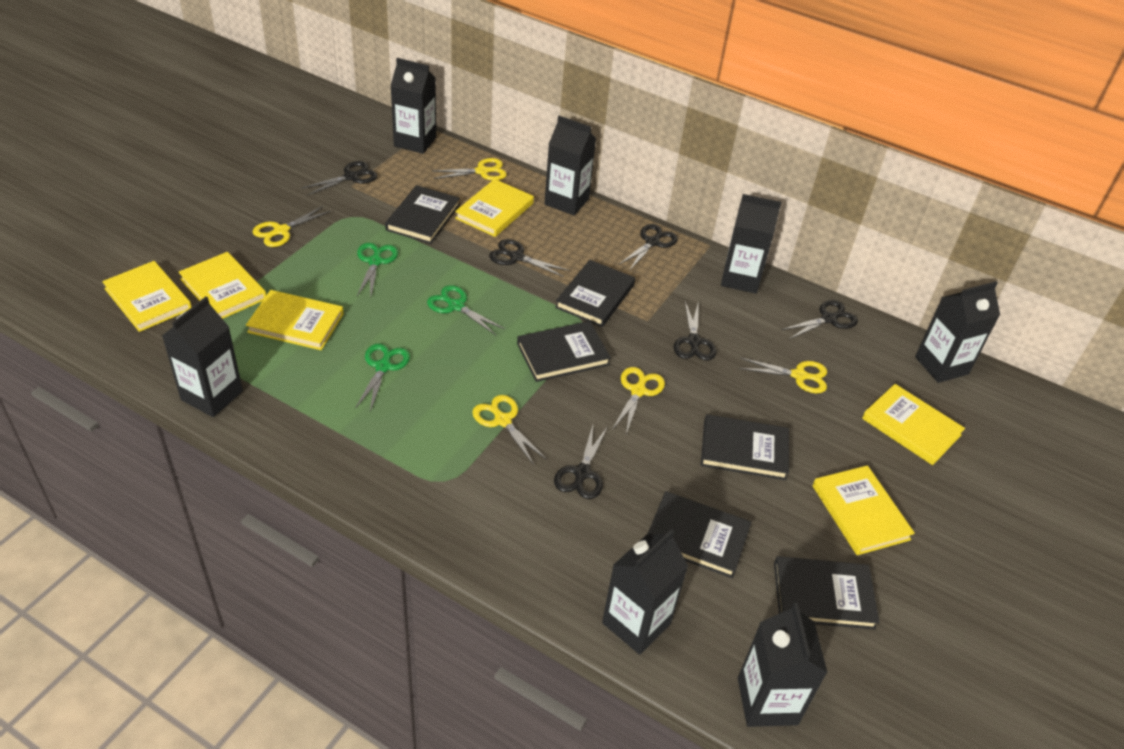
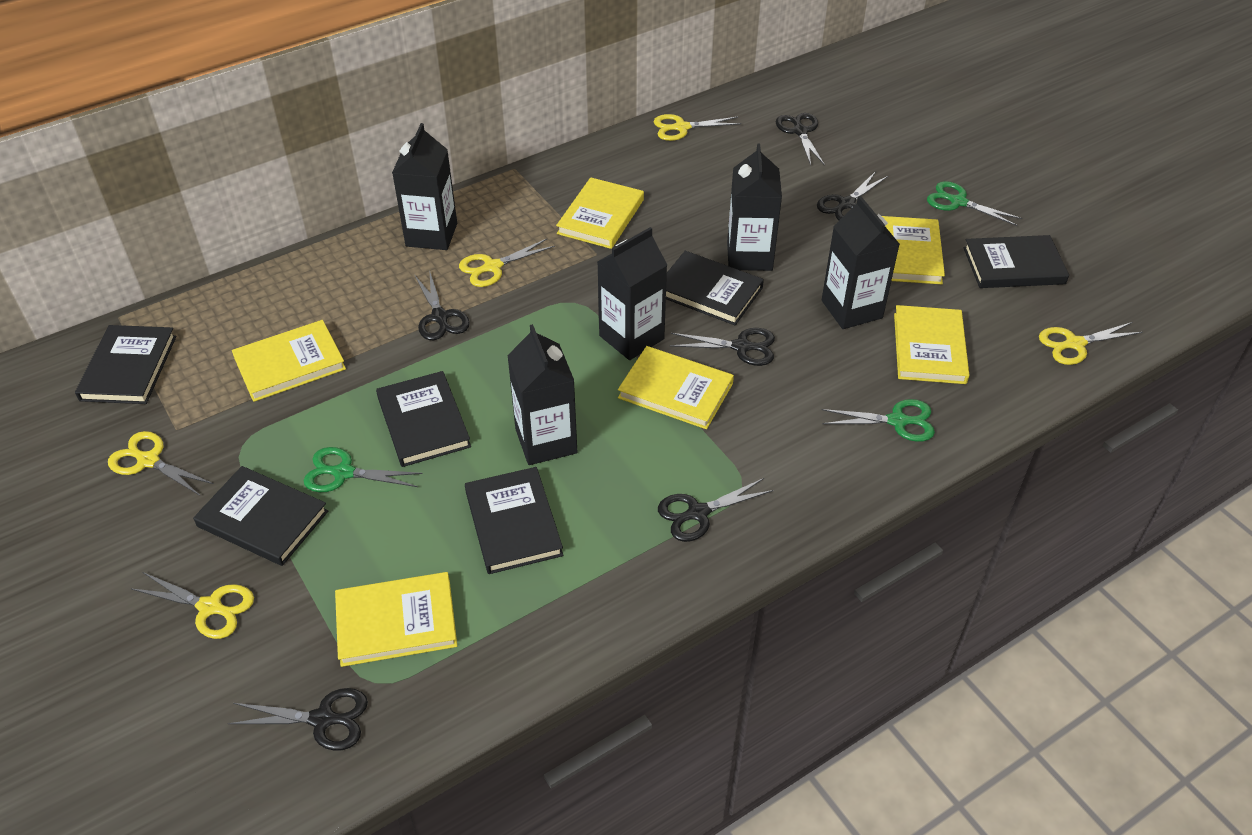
black carton: [162,297,243,417] [390,58,436,154] [544,116,596,216] [602,529,688,655] [721,194,781,294] [738,603,828,727] [915,281,1000,383] = 7 -> [392,123,457,250] [507,324,577,465] [598,227,667,360] [727,144,782,271] [822,196,900,329] = 5

